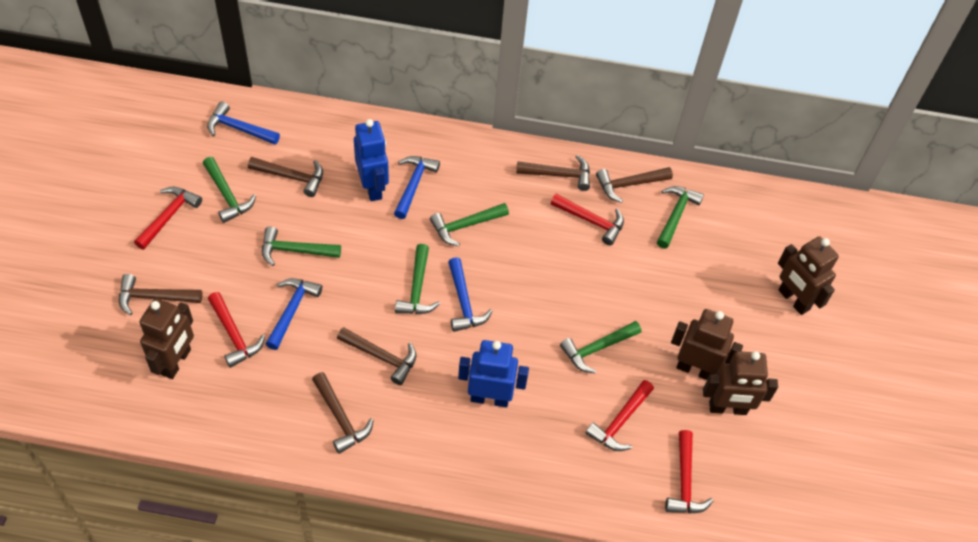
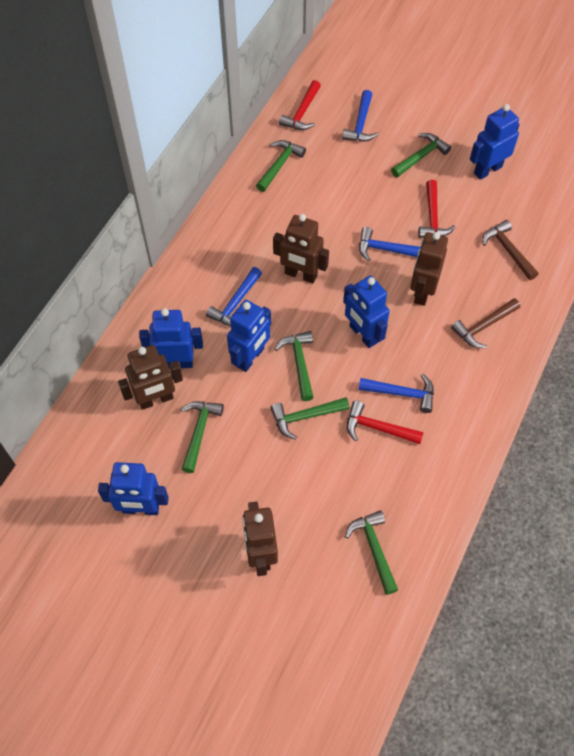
blue robot: [354,119,389,201] [458,340,529,407] = 2 -> [98,462,169,515] [139,308,203,369] [227,300,271,372] [343,275,390,348] [470,104,520,180] = 5
brown hammer: [119,274,202,315] [248,157,323,197] [312,372,373,454] [337,327,417,385] [516,155,590,191] [596,167,673,203] = 6 -> [451,298,520,348] [483,220,539,280] = 2
red hammer: [134,187,202,250] [208,292,265,368] [550,194,624,245] [585,380,654,451] [665,430,713,514] = 5 -> [279,80,321,130] [347,400,424,444] [418,180,455,238] = 3

